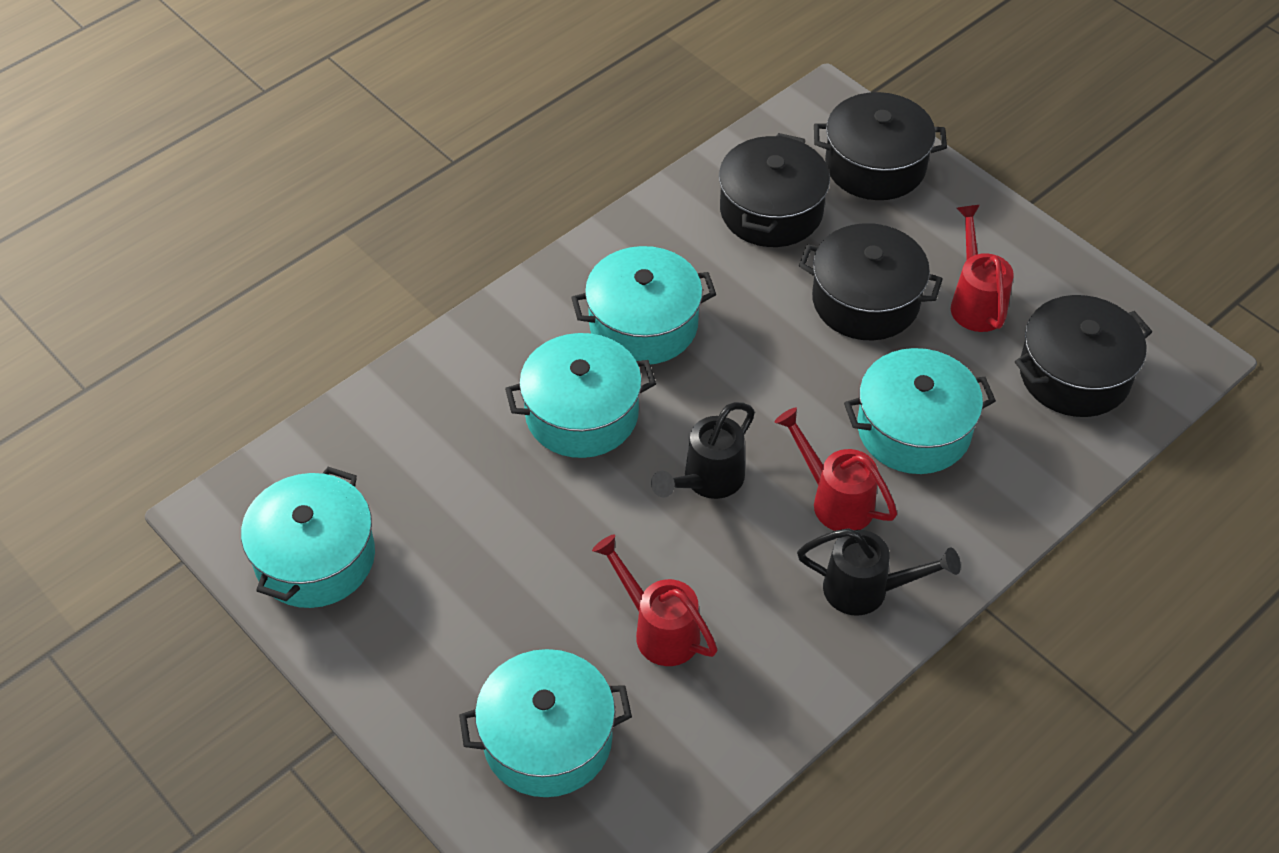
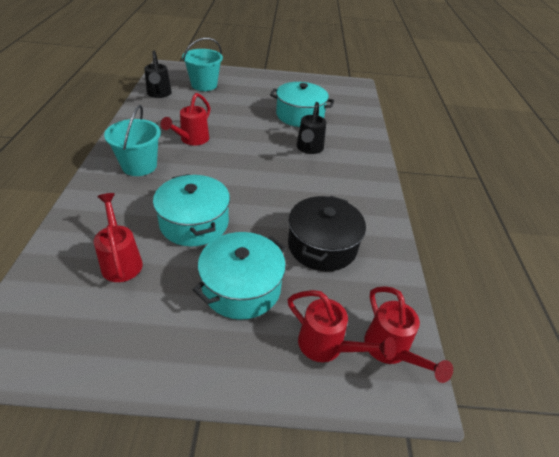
black pot: [719,133,830,247] [799,223,943,340] [814,92,947,200] [1015,295,1152,417] = 4 -> [288,196,366,271] = 1
red watering can: [592,534,717,666] [775,408,897,531] [951,205,1014,332] = 3 -> [94,193,143,282] [161,93,210,146] [288,290,396,362] [364,286,453,383] = 4
turquoise bucket: none = 0 -> [104,105,161,176] [182,38,223,91] = 2
turquoise pot: [241,467,375,608] [459,649,632,797] [505,333,656,458] [571,246,716,364] [844,348,996,474] = 5 -> [153,174,230,246] [193,232,286,320] [270,82,334,127] = 3

